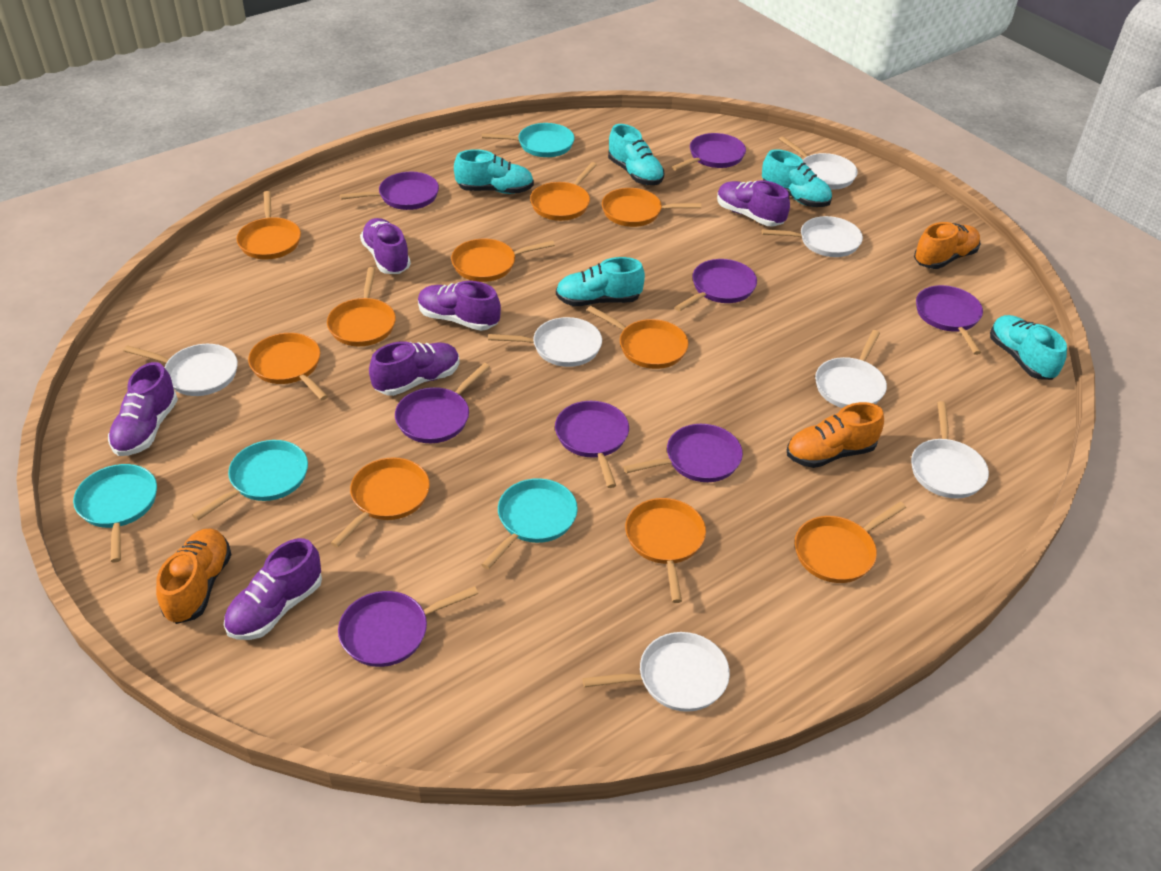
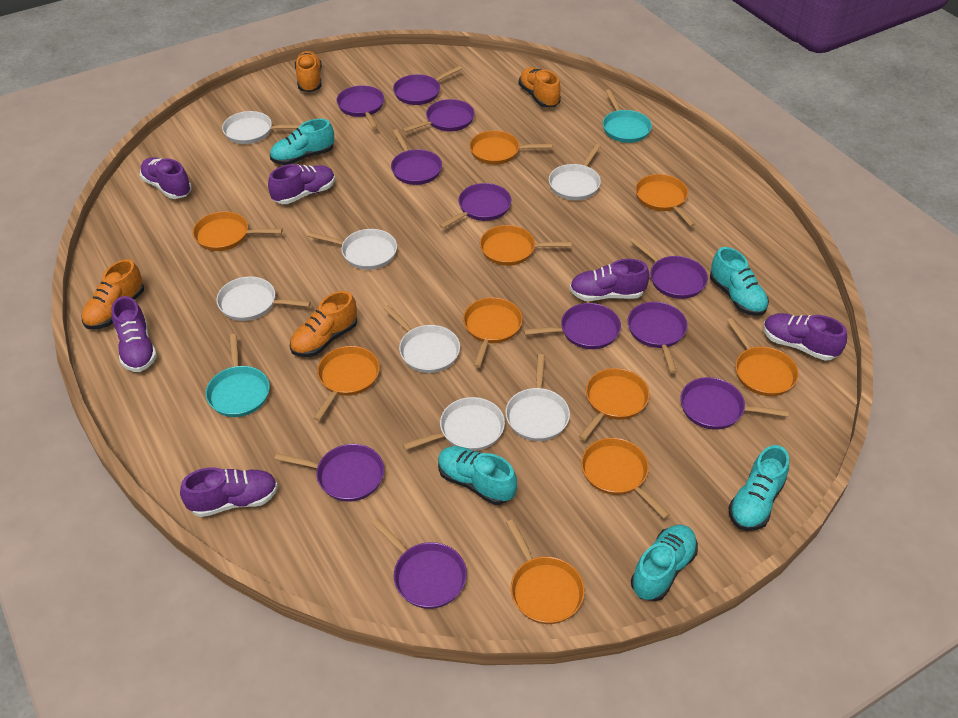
orange shoe: [156,529,231,624] [787,402,884,468] [914,222,981,269] = 3 -> [82,259,144,329] [290,291,357,357] [295,51,322,92] [519,67,561,107] = 4
purple pan: [338,586,478,667] [340,172,439,210] [395,363,490,443] [555,401,629,488] [623,424,743,482] [672,133,746,171] [675,259,757,311] [916,285,983,355] = 8 -> [274,444,384,502] [337,85,384,129] [371,518,467,609] [391,129,442,185] [393,66,462,105] [402,99,475,132] [439,183,512,229] [524,303,621,349] [627,302,688,374] [630,238,708,299] [680,377,789,430] = 11
turquoise pan: [73,464,157,562] [192,440,308,521] [481,478,578,569] [482,123,574,157] = 4 -> [206,334,270,417] [603,90,652,143] = 2

